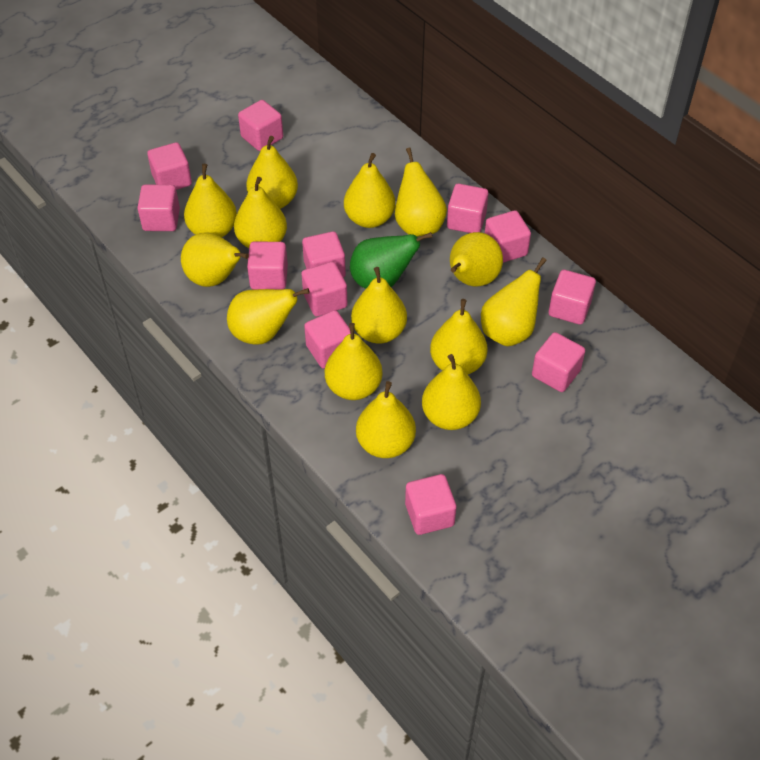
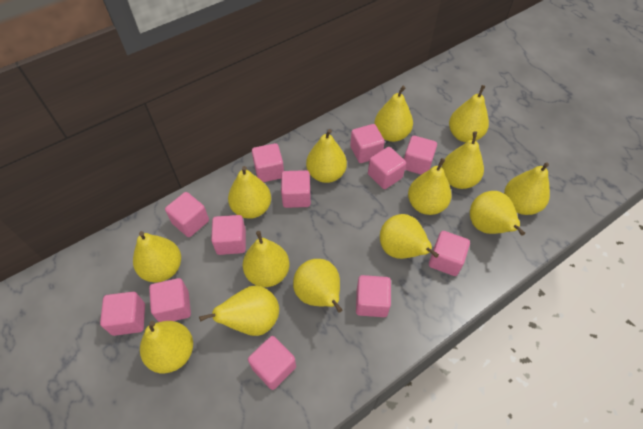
green pear: [350,232,432,289] = 1 -> none = 0

